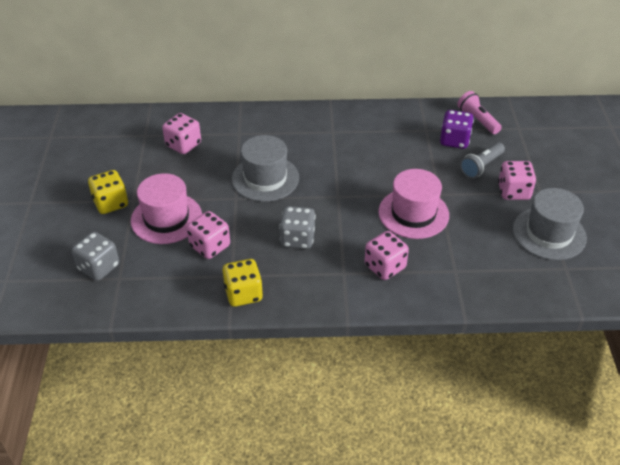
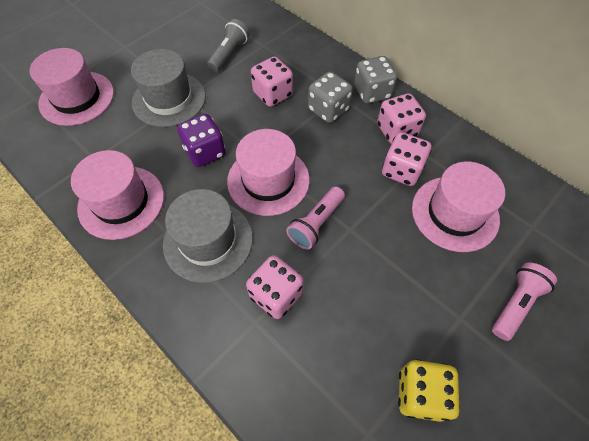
pink flashlight: [457,91,502,134] = 1 -> [286,187,345,250] [492,262,557,341] = 2
pink hat: [131,173,202,244] [378,169,449,239] = 2 -> [30,48,114,126] [71,150,164,240] [227,129,310,216] [412,162,505,252] = 4
yellow dice: [88,170,128,214] [223,259,263,307] = 2 -> [398,360,460,422] = 1

